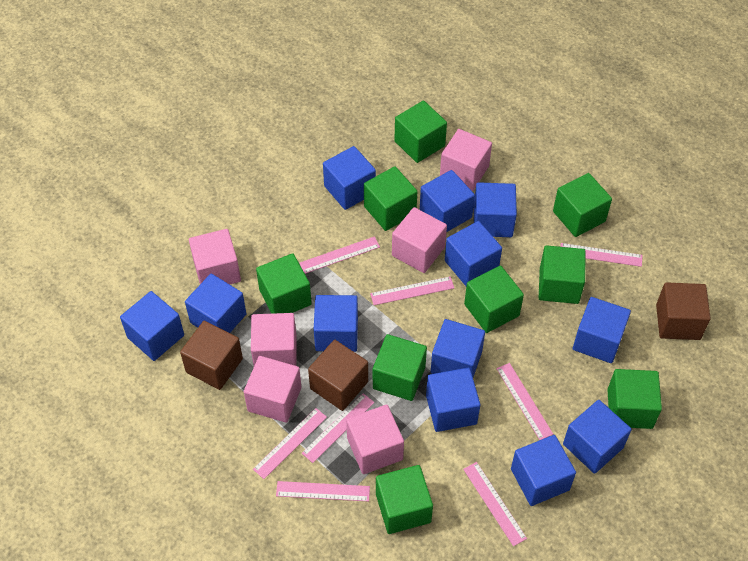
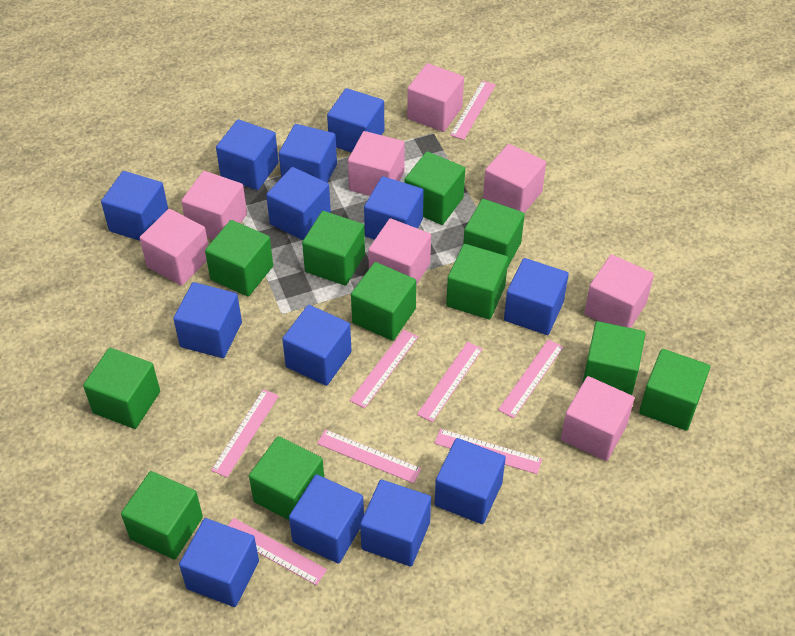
blue cube: [120,291,184,361] [185,274,246,333] [314,295,358,352] [323,146,376,210] [420,170,475,232] [426,368,480,432] [431,319,485,377] [445,221,502,286] [474,182,517,237] [511,435,576,506] [563,400,632,474] [573,297,631,363] = 12 -> [101,171,168,241] [173,282,242,358] [179,518,259,607] [216,119,279,190] [266,167,331,240] [279,124,337,183] [282,305,352,386] [289,474,364,564] [327,88,384,153] [360,480,431,566] [364,176,424,240] [435,438,506,524] [504,258,569,335] = 13
brown cube: [180,321,243,390] [308,340,368,411] [656,282,711,340] = 3 -> none = 0
green cube: [256,253,312,314] [364,166,417,231] [373,334,427,401] [376,465,433,534] [394,101,447,163] [464,265,524,333] [539,245,586,304] [553,173,612,237] [607,369,662,429] = 9 -> [83,348,160,429] [121,471,203,560] [205,220,273,297] [249,436,324,520] [302,211,365,286] [351,262,416,341] [405,151,465,225] [446,244,508,319] [463,199,525,268] [582,321,645,395] [639,349,710,431] = 11
pink cube: [189,229,241,284] [244,356,302,423] [251,313,297,366] [346,405,404,474] [392,207,447,273] [440,129,492,191] = 6 -> [140,209,208,286] [181,171,247,240] [348,131,405,196] [368,218,431,285] [407,63,464,132] [483,144,546,213] [561,376,634,461] [584,254,654,328] = 8

